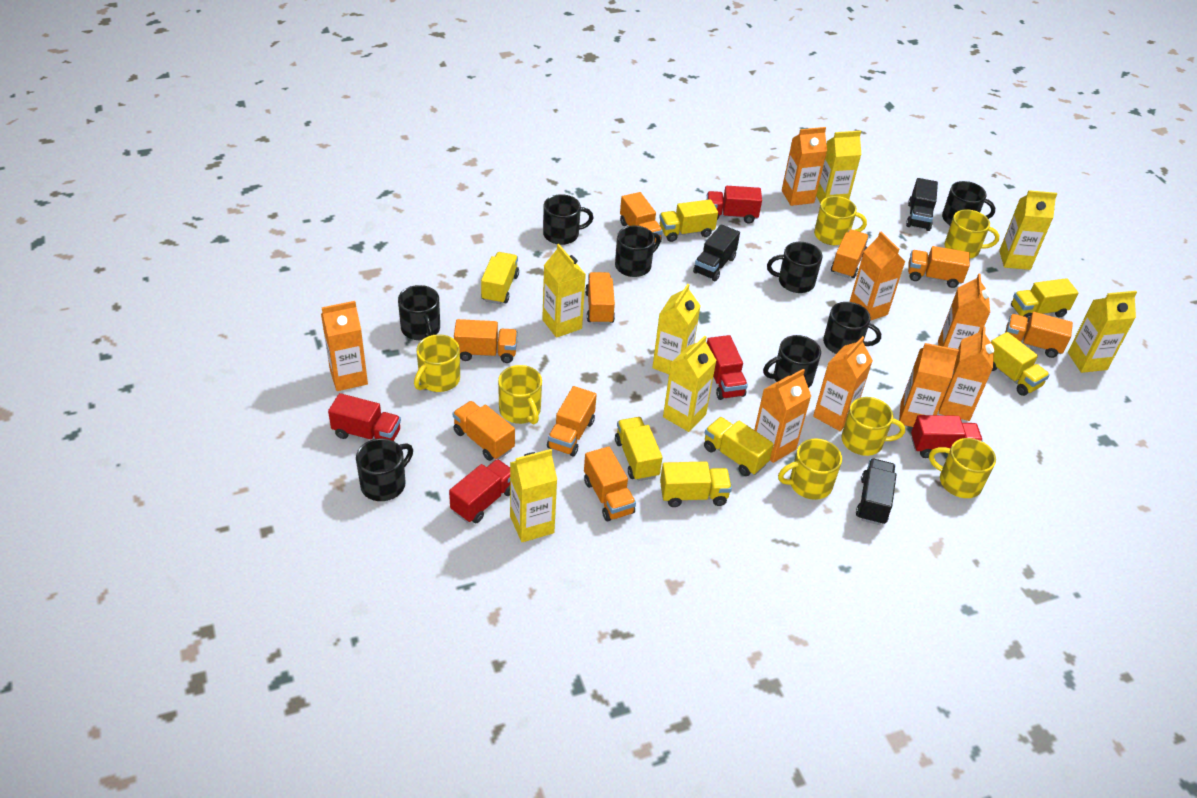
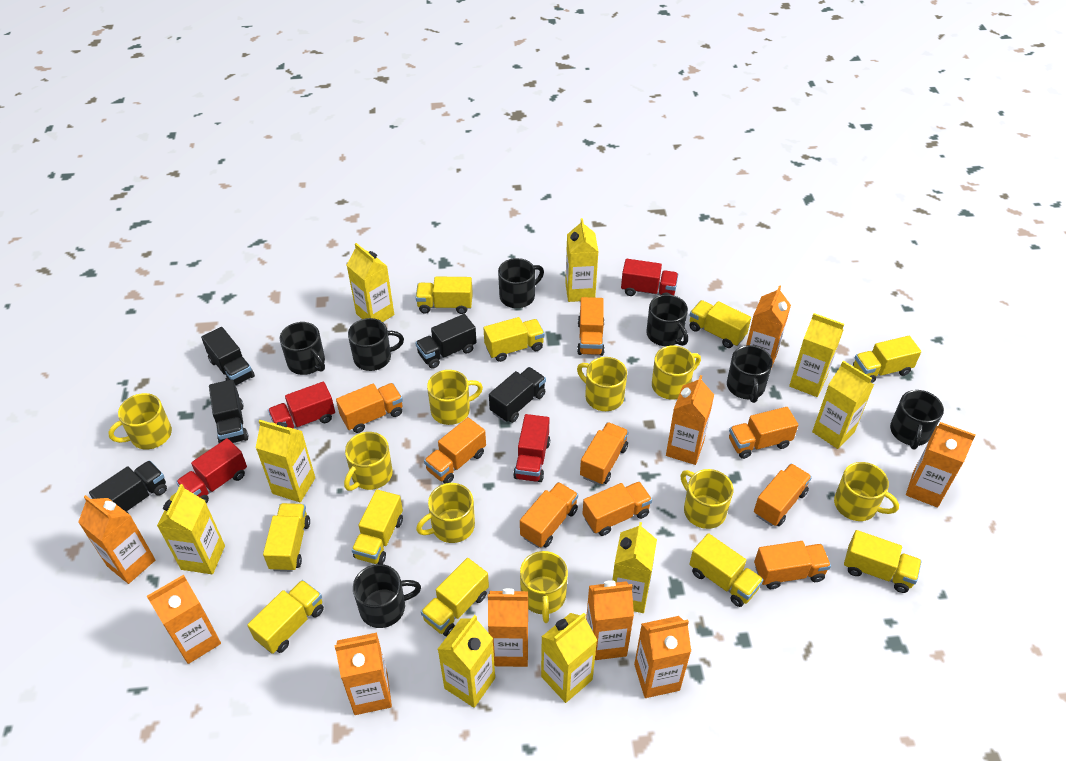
black mug: [356,438,413,501] [398,285,440,340] [543,194,593,245] [615,226,661,277] [763,335,821,388] [767,242,823,293] [823,302,881,354] [942,181,995,225] = 8 -> [280,322,325,375] [348,318,404,371] [353,564,421,628] [498,258,544,308] [646,295,688,346] [727,345,773,403] [890,390,944,449] = 7
black truck: [693,224,740,281] [856,459,896,525] [906,178,938,231] = 3 -> [89,460,167,514] [201,327,255,386] [209,379,249,443] [415,314,476,369] [489,367,546,423] = 5
orange carton: [321,301,368,391] [754,369,811,463] [782,127,827,206] [813,336,873,431] [850,232,905,321] [899,343,959,427] [938,273,990,349] [939,327,994,421] = 8 -> [78,495,155,584] [147,575,221,664] [335,633,392,715] [488,588,529,667] [586,580,634,660] [634,616,691,698] [666,375,714,465] [746,285,791,369] [906,422,976,507] = 9
red truck: [328,393,401,441] [449,459,510,523] [707,186,762,224] [707,335,748,400] [911,415,983,458] = 5 -> [176,438,247,503] [268,382,335,429] [513,414,550,482] [621,259,678,296] = 4
yellow carton: [510,449,557,542] [542,244,586,338] [652,284,701,374] [663,336,717,432] [816,131,861,204] [999,190,1057,270] [1068,291,1137,373] = 7 -> [157,484,225,574] [256,420,315,502] [347,243,394,322] [438,615,495,708] [541,613,597,703] [565,218,599,302] [612,522,657,613] [789,313,844,397] [812,361,874,449] = 9
yellow mug: [414,334,460,392] [498,365,542,424] [778,438,842,500] [814,196,867,245] [841,397,905,456] [929,438,996,498] [944,209,999,258] = 7 -> [108,393,172,449] [344,432,393,491] [416,483,475,543] [427,370,483,425] [520,551,568,623] [577,357,627,411] [652,345,701,400] [681,469,733,529] [834,462,899,521] = 9
yellow truck: [481,252,519,304] [615,417,662,481] [659,199,718,242] [660,461,732,507] [704,417,774,476] [991,332,1050,396] [1011,278,1078,322] = 7 -> [247,580,324,654] [263,503,310,572] [352,490,403,564] [416,276,473,314] [421,558,489,636] [484,317,545,362] [689,300,751,348] [690,533,763,607] [844,530,922,593] [853,336,921,383] = 10

